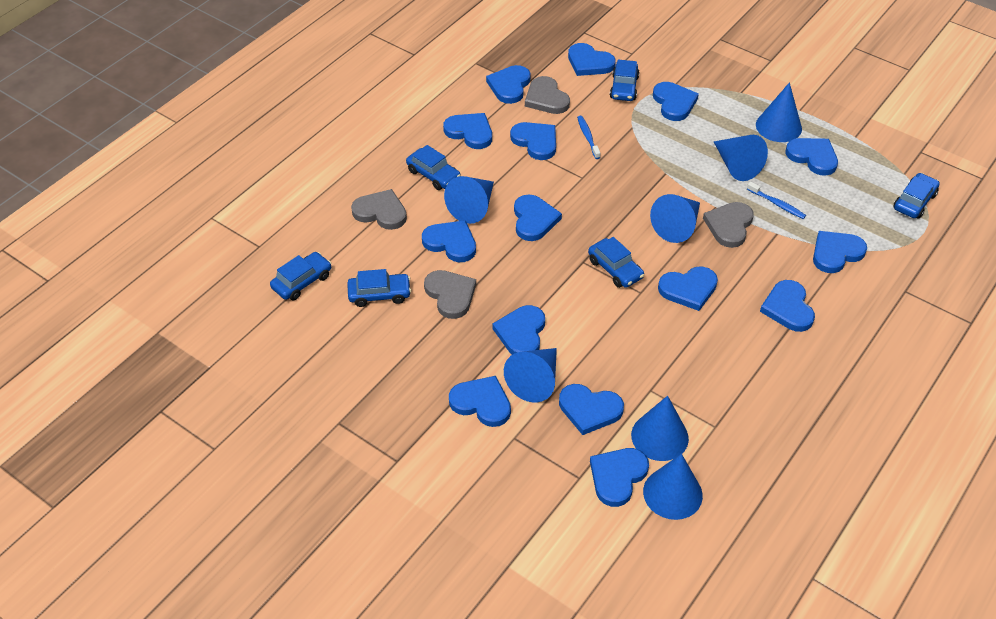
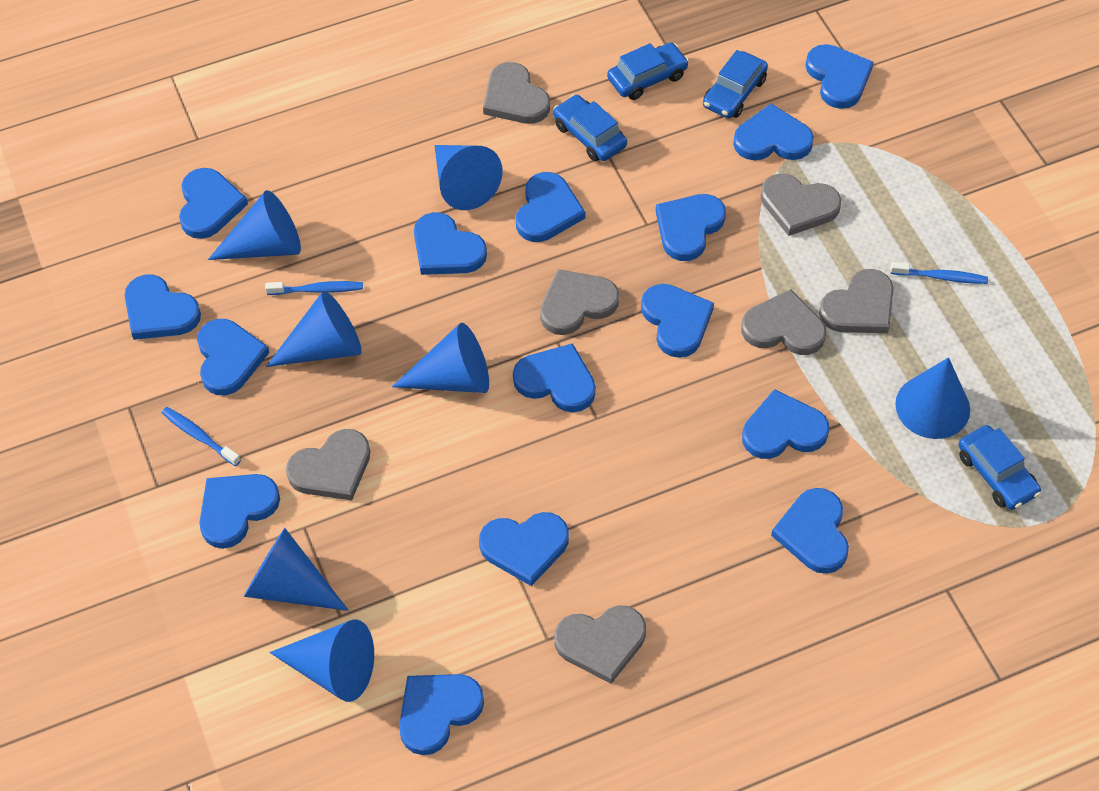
blue car: [270,252,331,300] [347,269,411,307] [406,145,461,190] [588,237,644,288] [610,60,639,101] [893,173,940,219] = 6 -> [553,95,627,161] [607,42,689,100] [703,50,768,118] [958,425,1041,510] = 4
blue toothbrush: [577,116,601,159] [747,182,806,219] = 2 -> [162,407,241,466] [265,281,363,295] [891,262,988,284] = 3
grey heart: [351,189,407,230] [424,270,476,319] [525,76,570,114] [703,202,754,248] = 4 -> [286,429,370,501] [483,62,550,124] [540,269,619,335] [554,606,646,684] [741,289,826,355] [761,174,841,236] [819,269,894,333] = 7

